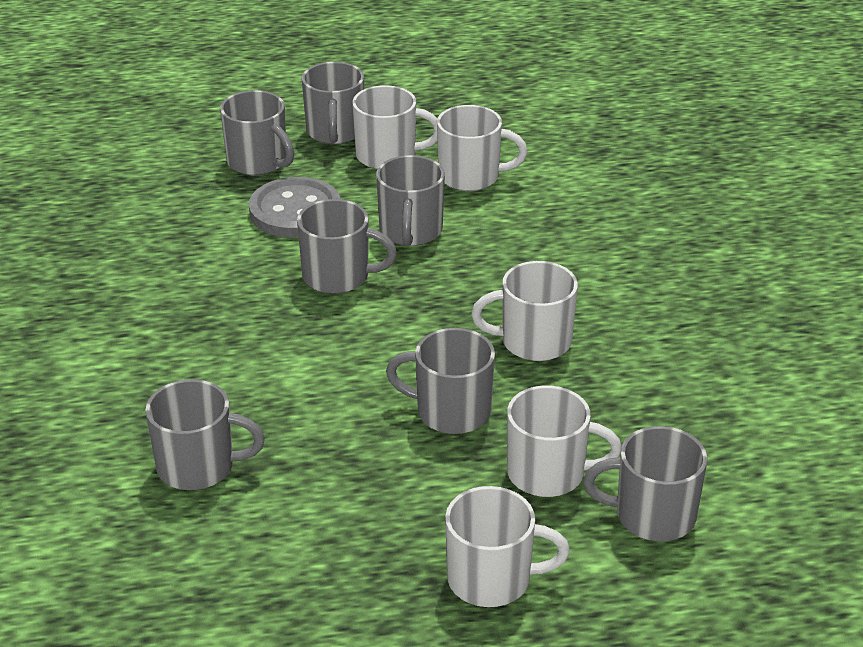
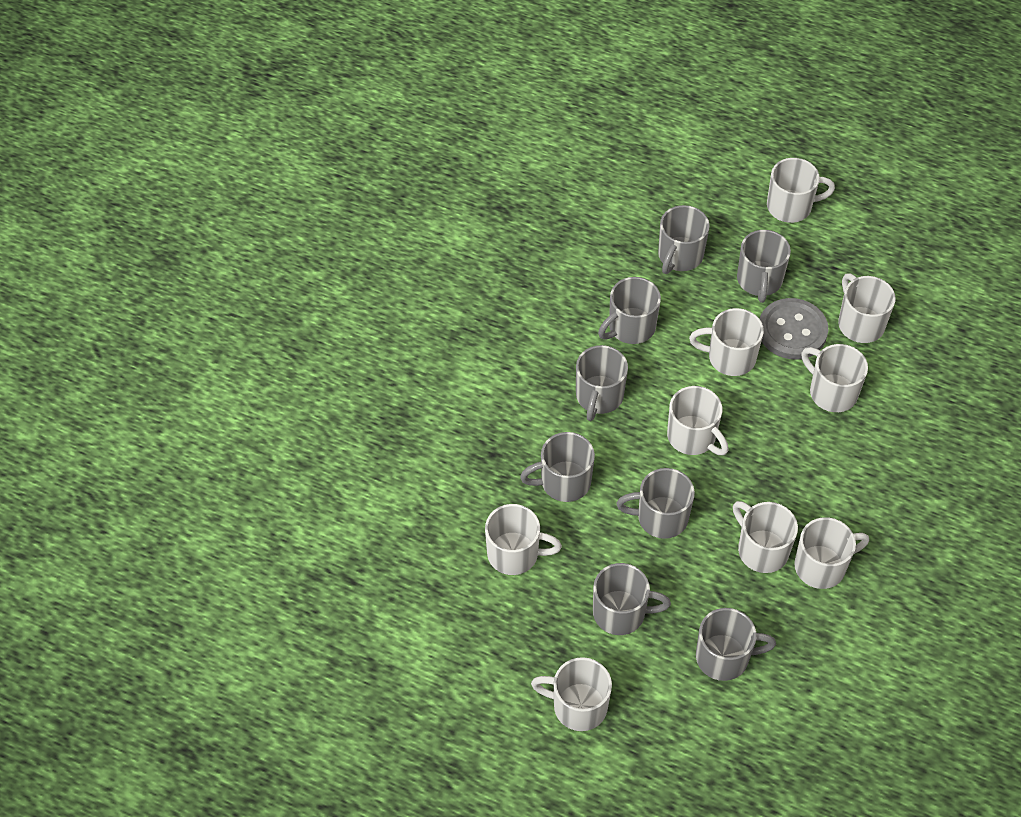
grey mug: [145,379,265,490] [220,90,294,175] [297,199,397,294] [302,62,364,144] [376,155,445,246] [386,328,495,434] [583,426,707,541] = 7 -> [520,432,595,502] [576,345,628,421] [593,563,671,635] [598,277,661,344] [616,468,695,539] [658,205,710,274] [696,608,776,681] [737,230,791,303] = 8
white mug: [352,85,437,169] [437,105,527,191] [445,486,570,607] [471,261,578,361] [507,385,621,497] = 5 -> [485,504,562,575] [531,657,612,731] [667,386,729,455] [689,308,764,376] [733,501,798,573] [767,158,835,223] [794,517,869,589] [801,344,868,412] [838,273,896,343] = 9

